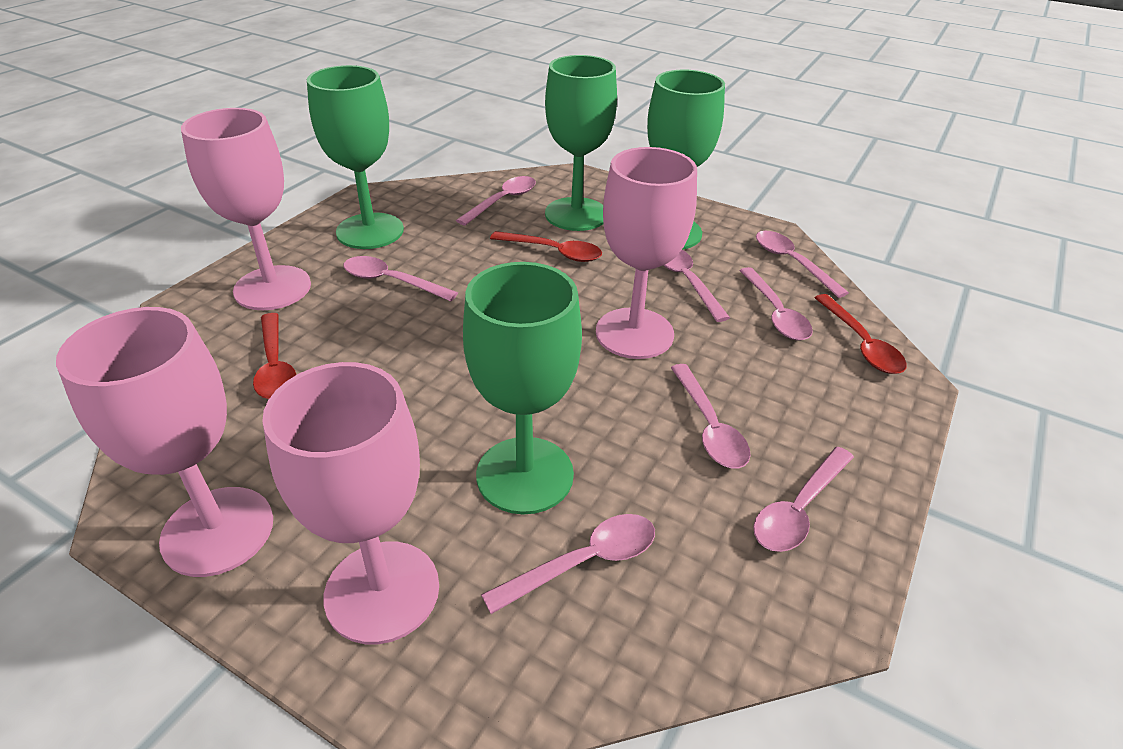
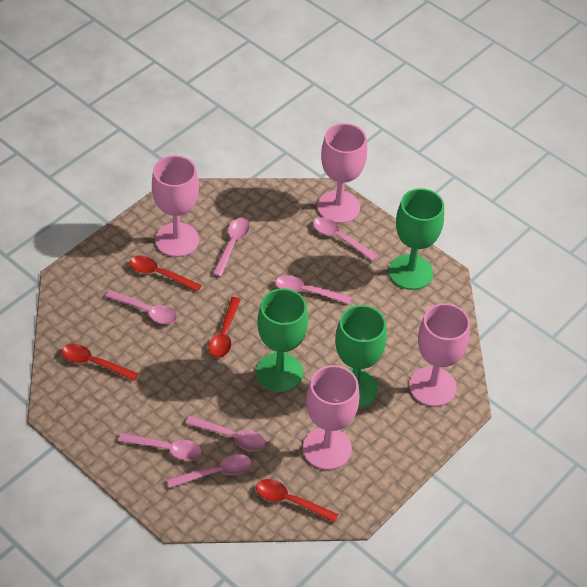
green goblet: [307,65,404,249] [463,262,582,514] [545,55,617,231] [647,70,725,250] = 4 -> [256,288,308,392] [335,305,387,409] [389,188,444,290] = 3
pink spoon: [344,256,458,301] [456,176,536,226] [481,514,655,614] [663,250,730,322] [671,364,751,468] [739,267,813,340] [753,447,854,552] [756,231,849,298] = 8 -> [105,290,177,324] [118,433,202,461] [167,454,252,488] [185,416,266,451] [212,218,250,277] [275,275,351,304] [313,217,378,261] = 7
red spoon: [253,313,296,399] [490,231,602,262] [815,294,907,374] = 3 -> [61,344,139,381] [130,255,202,292] [208,297,241,358] [256,479,338,523] = 4

